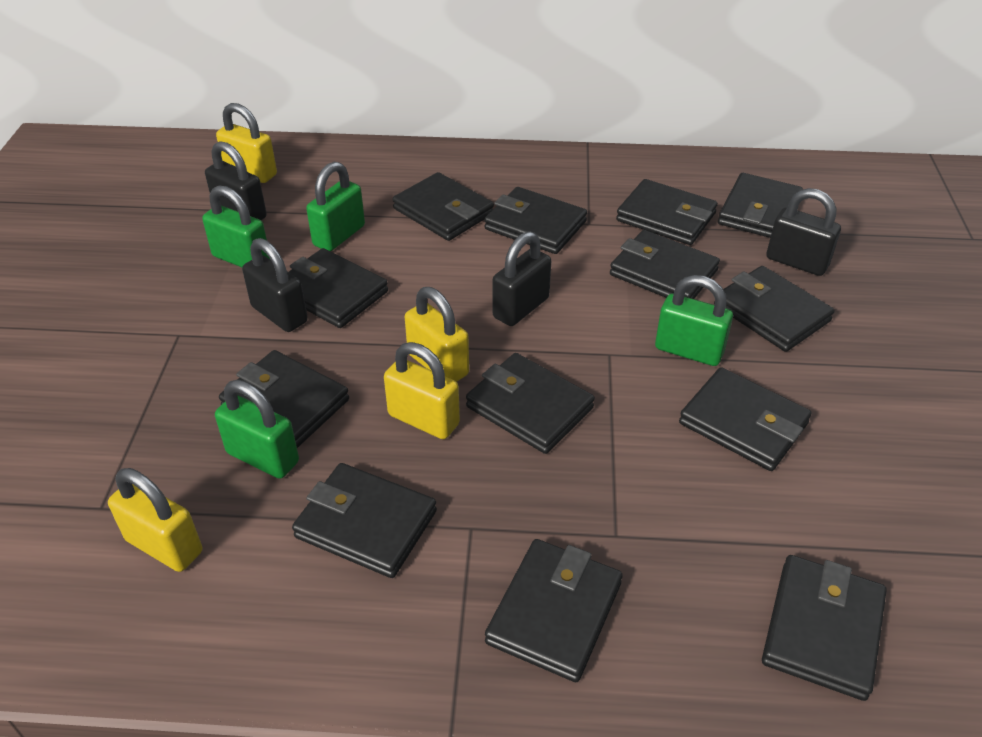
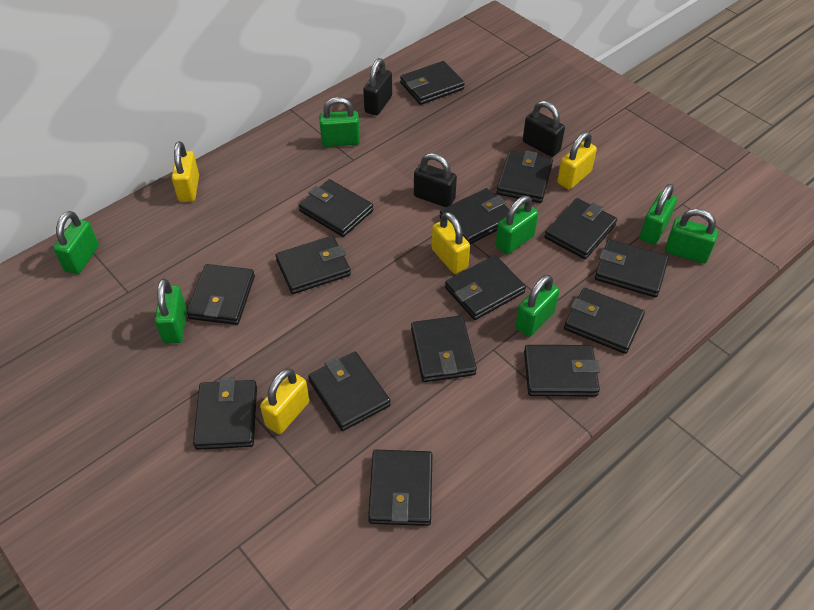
black padlock: [205,141,267,220] [242,238,308,332] [493,231,551,326] [767,188,841,276] = 4 -> [363,58,392,115] [414,153,457,207] [523,101,565,157] = 3
black wallet: [219,350,349,448] [289,248,388,328] [292,463,437,578] [393,172,494,241] [466,353,595,454] [484,187,587,254] [485,539,623,682] [610,230,720,299] [616,179,718,245] [679,367,812,471] [714,266,835,352] [718,173,803,238] [762,555,887,701] = 13 -> [187,264,255,325] [193,377,257,450] [275,236,351,294] [299,179,373,237] [308,352,391,431] [368,450,432,526] [400,61,465,105] [411,315,477,382] [440,188,509,244] [445,255,526,320] [497,150,553,203] [524,345,600,396] [545,198,617,259] [564,288,645,354] [595,239,669,297] = 15
green padlock: [202,185,270,267] [215,380,299,479] [306,162,365,251] [655,275,733,366] = 4 -> [53,211,99,274] [155,279,187,344] [319,97,360,147] [495,196,538,255] [515,275,560,337] [640,184,677,245] [665,209,718,264] = 7

